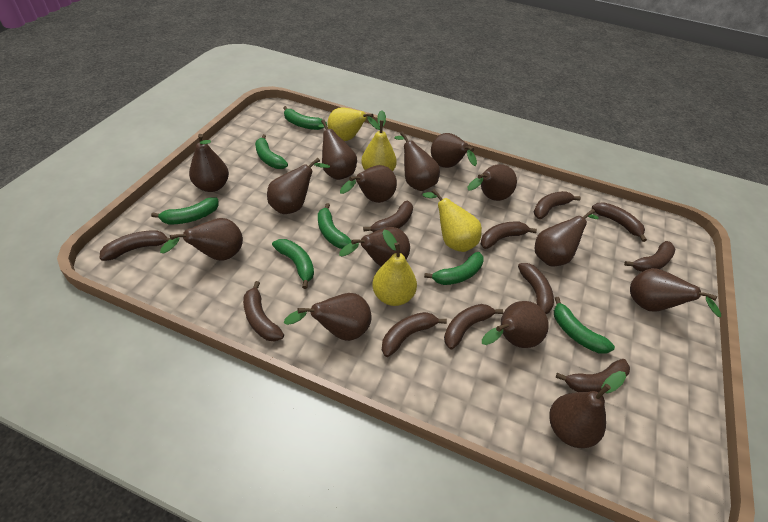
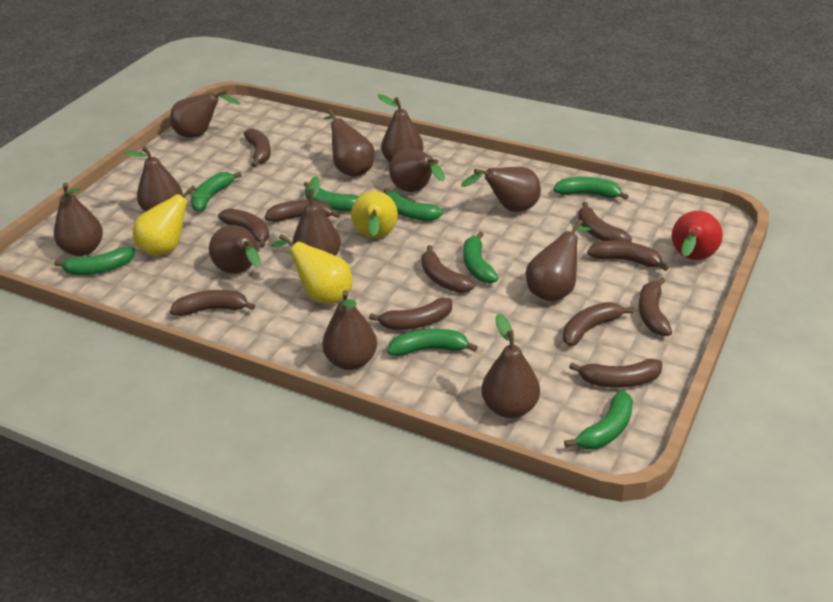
brown pear: [160,218,243,261] [189,134,229,192] [267,158,330,214] [284,293,372,341] [318,119,357,180] [339,227,410,266] [340,165,397,203] [394,131,440,191] [431,133,477,168] [467,164,517,201] [482,301,549,348] [535,209,599,266] [549,371,626,448] [630,268,721,317] = 14 -> [54,183,103,256] [123,146,183,212] [170,90,240,138] [209,225,261,274] [292,176,341,256] [322,290,377,370] [324,109,375,177] [378,94,423,162] [389,148,445,192] [461,167,541,212] [482,314,540,418] [526,219,591,302] = 12
green banana: [151,197,219,224] [255,134,288,169] [272,239,314,289] [283,106,327,130] [318,203,351,249] [424,252,484,285] [554,297,615,354] = 7 -> [54,247,135,275] [191,172,242,212] [304,182,359,211] [383,188,444,221] [388,329,478,356] [463,232,498,284] [554,177,629,200] [564,390,633,449] = 8
red pear: none = 0 -> [672,211,723,260] = 1
yellow pear: [327,108,380,141] [361,110,397,171] [372,230,417,306] [422,189,482,252] = 4 -> [133,185,211,256] [271,234,352,304] [351,191,398,238] = 3

